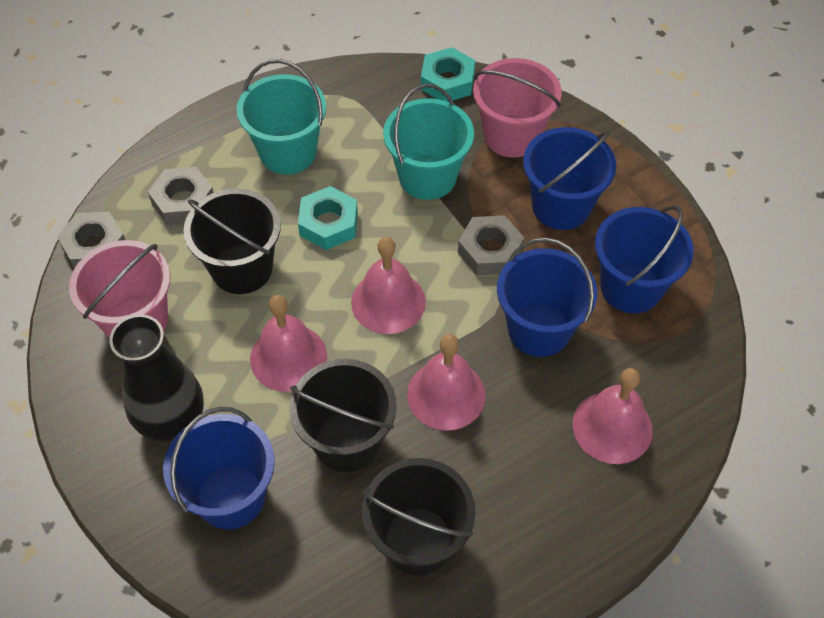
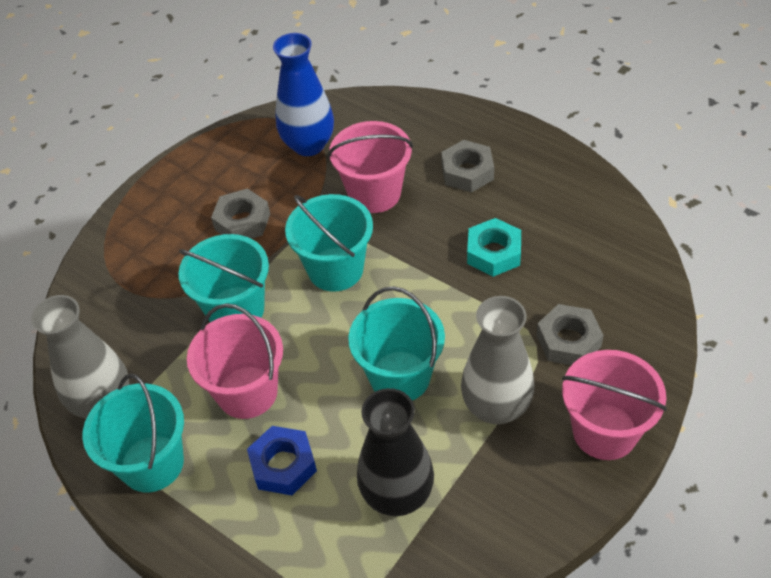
black bucket: [184,189,281,294] [289,359,397,472] [362,458,475,575] = 3 -> none = 0
blue bucket: [163,407,275,529] [497,238,597,357] [523,127,616,230] [595,205,694,313] = 4 -> none = 0
blue nut: none = 0 -> [247,426,317,495] = 1
blue vase: none = 0 -> [273,33,334,156] = 1
grey vase: none = 0 -> [31,295,129,419] [461,296,535,424] = 2
pink bell: [250,295,327,392] [351,237,426,334] [407,334,486,431] [572,368,653,464] = 4 -> none = 0
pink bucket: [69,240,170,338] [473,58,562,158] = 2 -> [187,303,283,419] [328,121,413,213] [562,350,667,460] = 3
turquoise bucket: [237,59,326,174] [383,84,474,200] = 2 -> [83,374,184,492] [178,234,269,322] [285,194,373,291] [348,286,445,401] = 4
turquoise nut: [298,186,358,250] [421,47,475,102] = 2 -> [467,218,521,277] = 1

